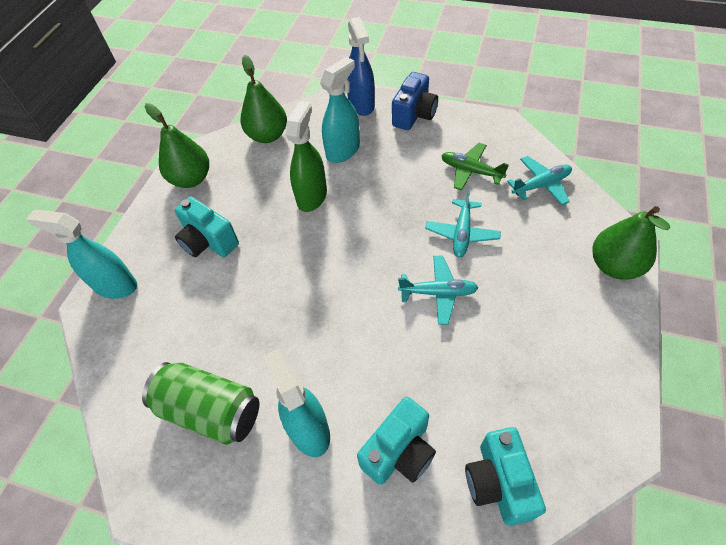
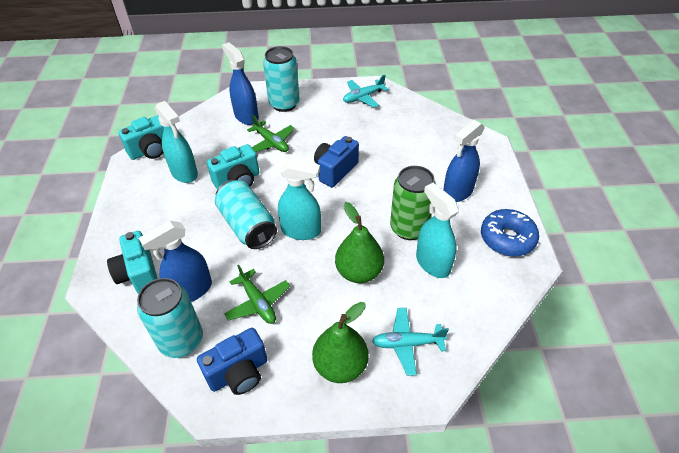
blue camera: [392,72,438,130] = 1 -> [197,328,268,395] [314,136,359,187] = 2
blue donut: none = 0 -> [481,209,539,257] = 1
blue spray bottle: [347,17,375,116] = 1 -> [139,220,212,302] [222,42,259,125] [443,120,485,202] = 3
green pear: [145,103,209,188] [241,55,287,143] [592,206,670,280] = 3 -> [312,302,369,383] [335,202,384,283] = 2
green plane: [441,143,509,191] = 1 -> [224,265,290,324] [247,115,295,152] = 2
green spray bottle: [286,101,327,212] = 1 -> none = 0
turquoise can: none = 0 -> [137,278,203,358] [215,180,277,249] [263,46,300,112] = 3
turquoise plane: [398,256,479,325] [425,189,501,258] [507,156,572,205] = 3 -> [343,75,389,108] [372,308,449,376] = 2

